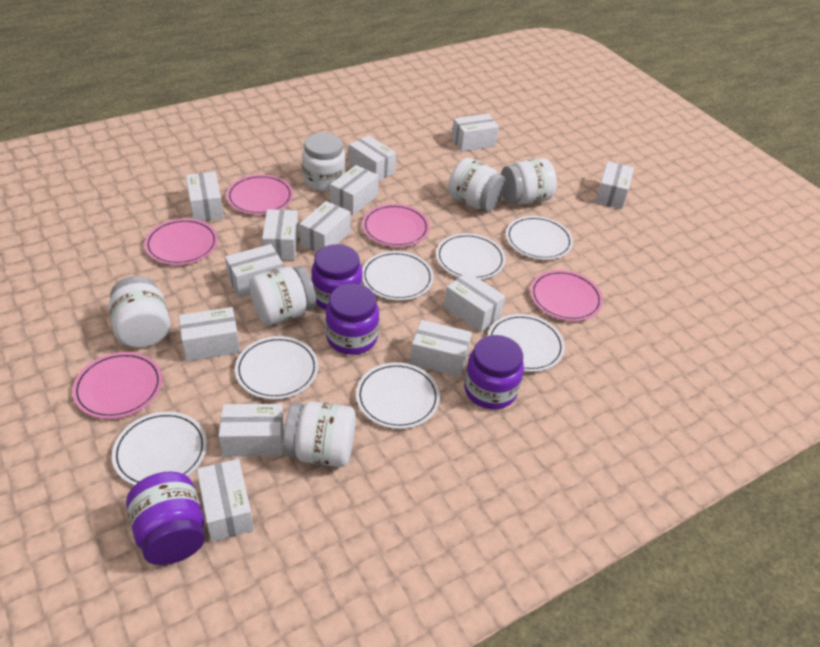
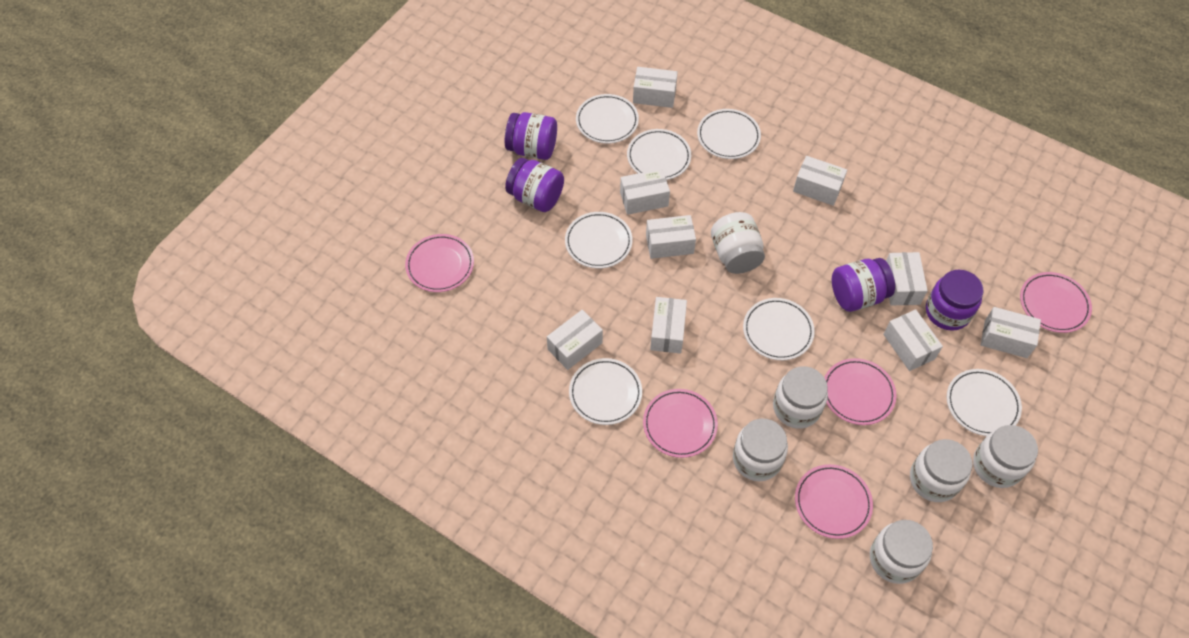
white box: [179,307,240,361] [186,172,224,221] [197,459,254,542] [218,404,284,457] [225,244,283,298] [262,209,299,261] [299,201,351,252] [330,165,379,216] [349,135,396,181] [410,320,472,377] [444,272,505,332] [452,114,499,152] [595,161,634,209] = 13 -> [547,310,603,370] [620,169,670,215] [633,67,678,108] [646,215,696,259] [650,297,687,354] [793,156,847,206] [883,309,943,371] [886,252,928,305] [981,307,1041,358] = 9

